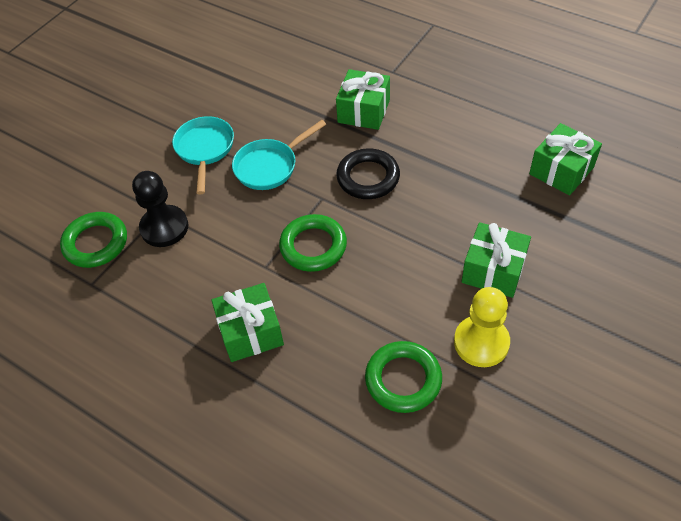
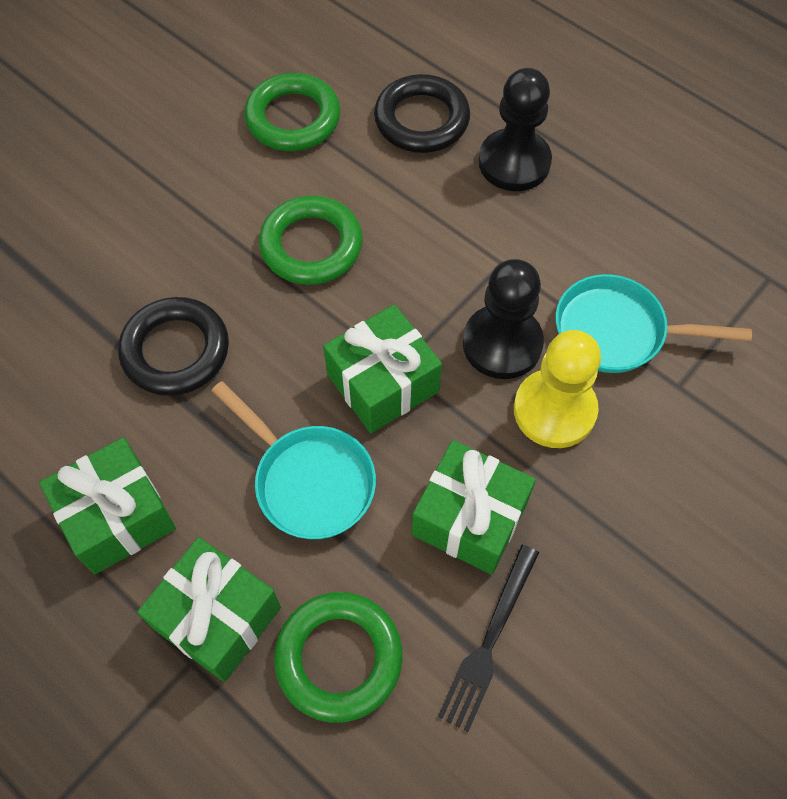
black fork: none = 0 -> [438,545,539,732] = 1
black pawn: [132,171,189,247] = 1 -> [463,259,544,379] [479,68,552,191] = 2
black ring: [336,148,400,199] = 1 -> [118,297,229,396] [374,74,470,153] = 2

